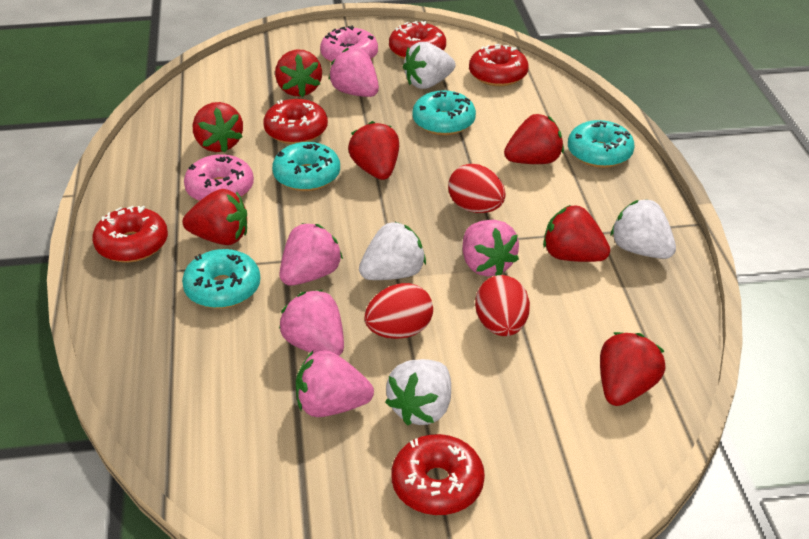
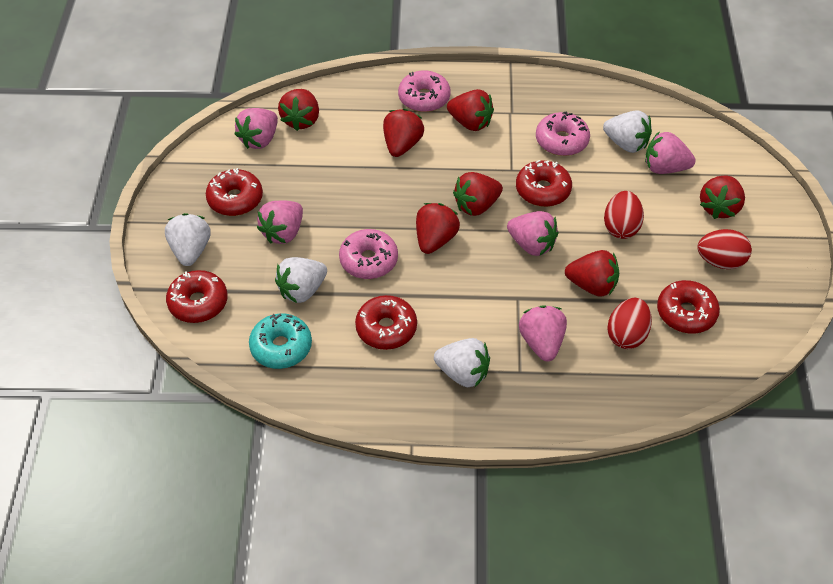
pink donut: [184,154,254,201] [320,25,378,62] = 2 -> [339,229,398,279] [398,70,450,112] [536,111,590,156] = 3
turquoise donut: [182,249,260,309] [272,142,340,191] [412,90,476,135] [568,120,635,168] = 4 -> [249,313,312,369] = 1

